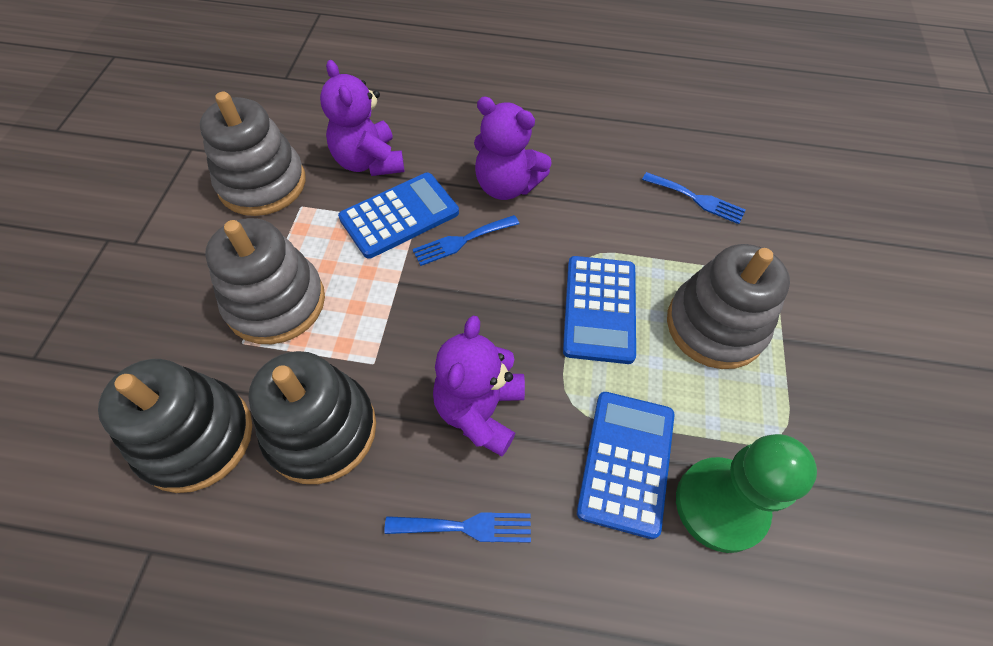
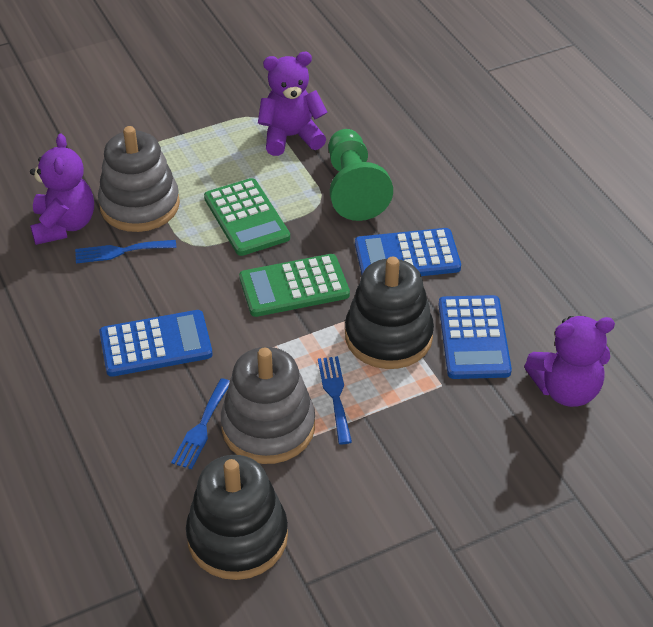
green calculator: none = 0 -> [204,178,290,256] [239,254,350,317] = 2
grey stacking toy: [200,92,306,216] [205,218,325,344] [667,244,790,369] = 3 -> [98,126,180,232] [221,347,315,464] = 2

